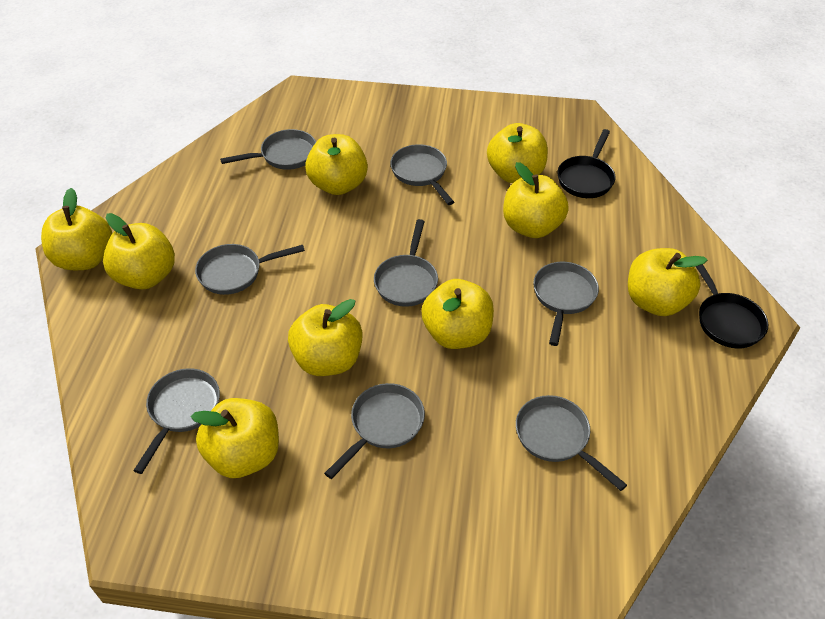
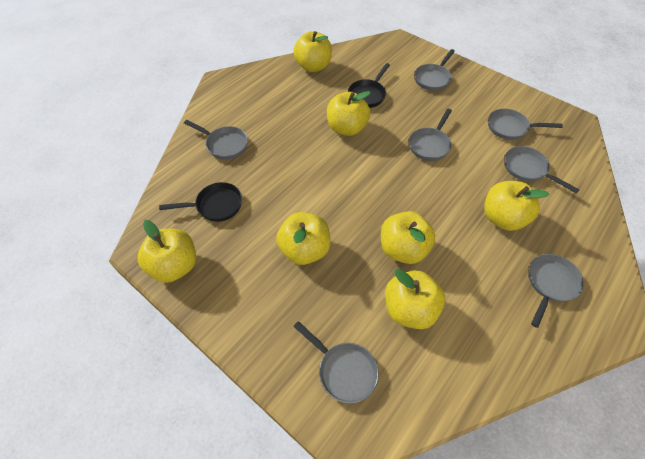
grey pan: [133,368,220,474] [195,244,305,295] [220,129,316,170] [324,383,425,479] [374,219,438,307] [390,144,454,205] [516,395,627,491] [533,262,599,346] = 8 -> [184,120,248,160] [293,321,379,403] [409,109,452,161] [414,49,455,91] [488,109,563,140] [504,146,579,193] [529,254,584,328] = 7
yellow apple: [41,188,112,270] [103,213,175,289] [191,398,279,478] [288,299,363,376] [305,134,368,195] [421,279,494,349] [487,123,548,183] [503,162,569,238] [628,248,707,316] = 9 -> [138,220,196,283] [276,212,330,265] [293,31,332,72] [327,91,371,136] [381,211,435,264] [385,269,445,329] [484,181,550,231] = 7

